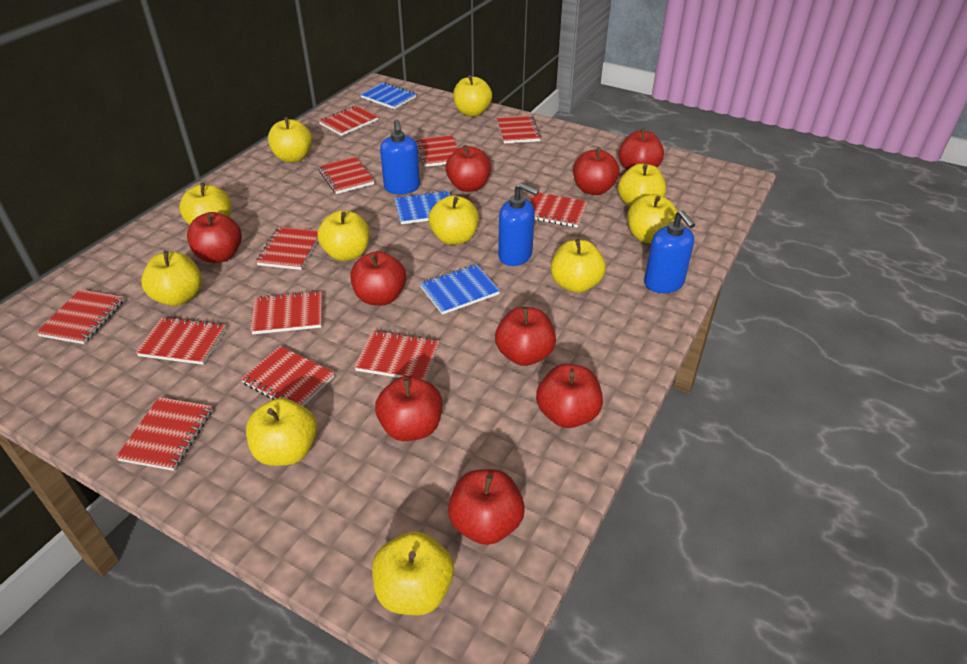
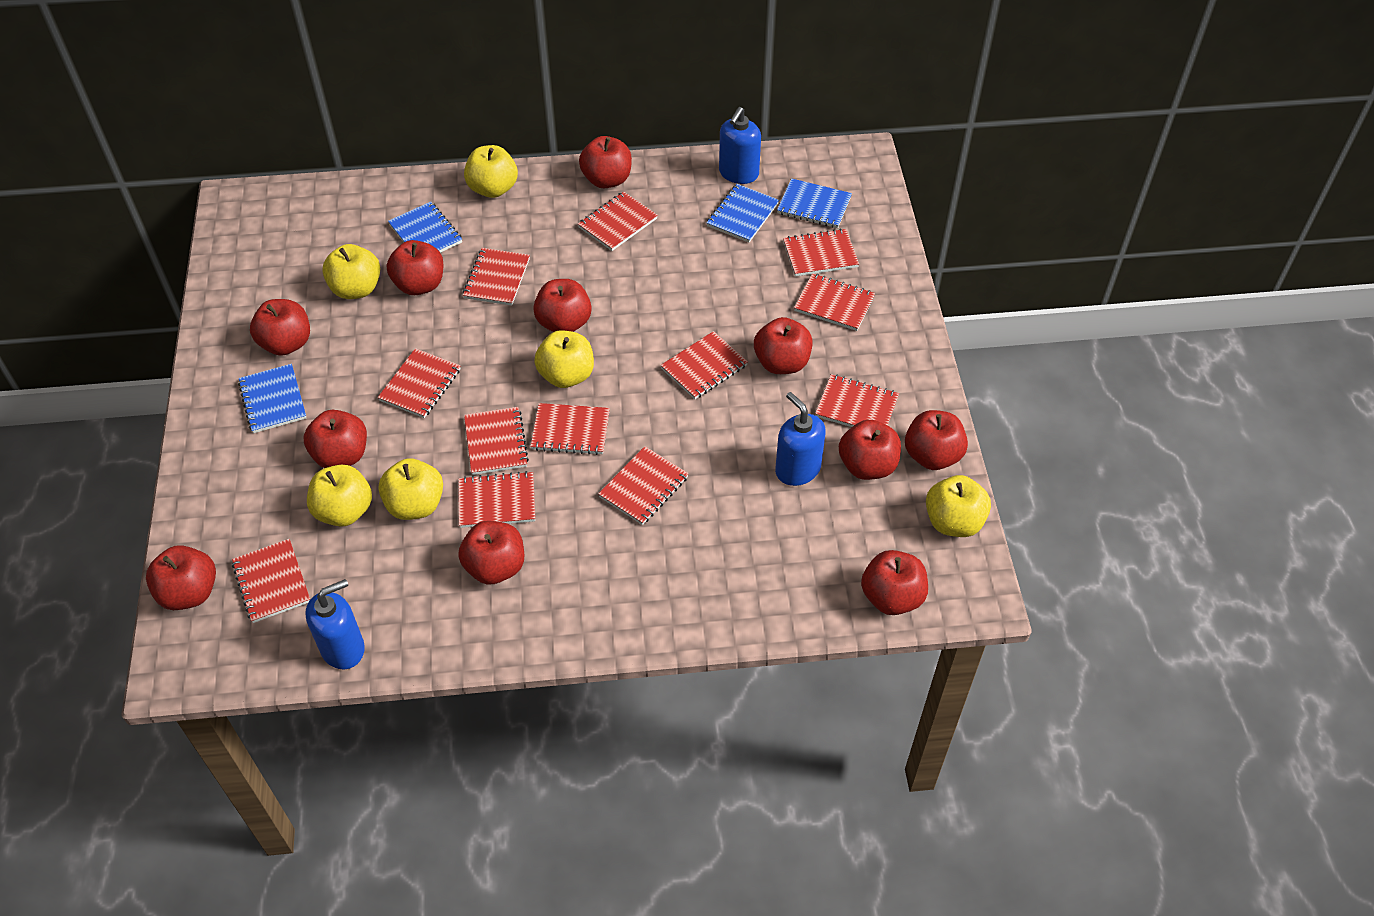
blue notebook: [360,82,416,109] [394,190,451,224] [420,264,500,315] = 3 -> [238,364,306,433] [388,202,462,253] [706,184,779,243] [777,178,852,228] = 4
red apple: [187,212,242,263] [350,251,406,305] [375,376,442,441] [446,145,491,192] [448,469,525,545] [495,307,556,366] [536,364,603,428] [573,147,619,195] [619,128,664,170] = 9 -> [146,545,216,610] [250,299,310,356] [303,410,367,468] [387,240,444,295] [458,521,524,585] [533,279,592,332] [579,136,632,188] [754,317,813,374] [839,420,901,480] [861,550,928,615] [905,410,968,470] = 11
yellow apple: [141,251,202,306] [180,183,232,225] [246,398,317,466] [268,117,312,162] [317,210,370,261] [372,531,454,615] [429,195,479,245] [453,75,492,116] [551,239,606,293] [618,163,666,207] [628,194,678,244] = 11 -> [307,465,372,527] [322,244,380,299] [378,458,443,520] [464,145,518,198] [534,330,594,388] [926,475,991,537] = 6

